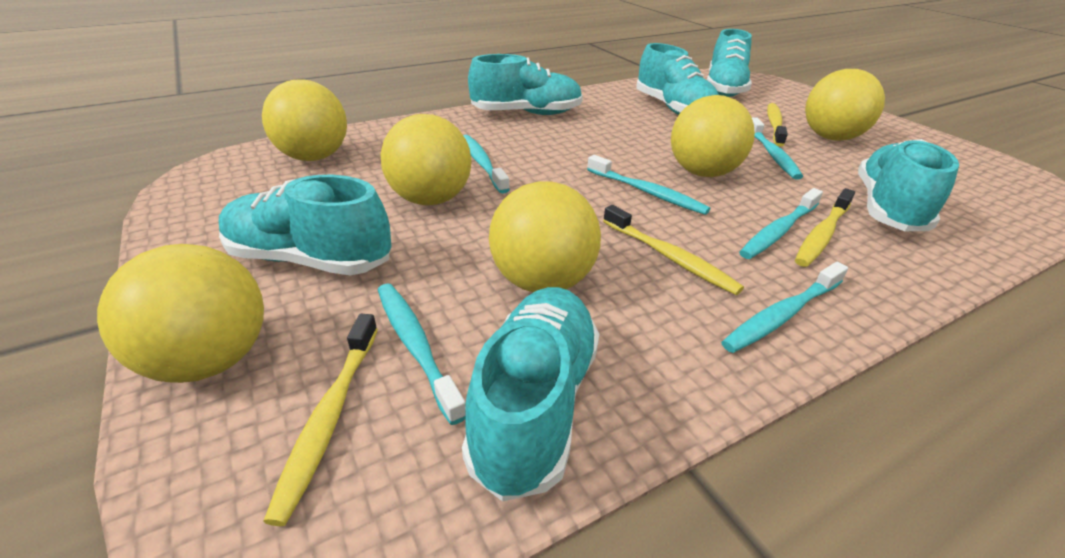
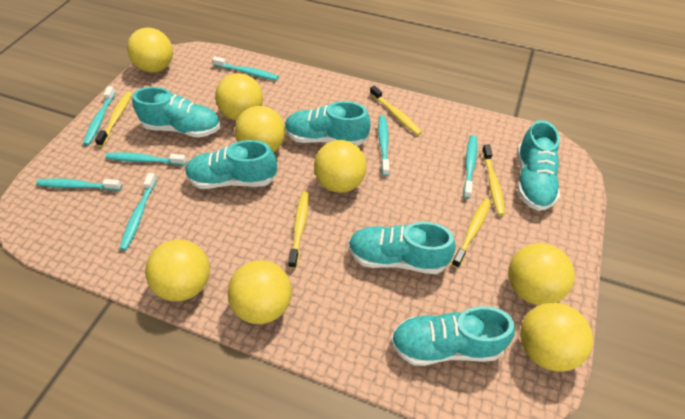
turquoise toothbrush: [378,284,466,425] [463,135,510,194] [587,155,711,215] [721,262,848,353] [739,188,823,259] [752,117,803,180] = 6 -> [36,179,122,190] [83,86,116,145] [105,152,187,165] [119,173,157,250] [212,57,279,80] [378,115,389,176] [463,135,477,199] = 7
yellow ball: [97,244,264,383] [262,79,347,161] [380,114,472,205] [489,181,601,292] [671,95,755,177] [805,69,885,141] = 6 -> [127,28,173,73] [145,240,210,301] [215,73,263,121] [228,260,292,324] [235,106,285,152] [314,140,367,193] [508,243,575,305] [520,302,593,372] = 8
yellow toothbrush: [263,314,378,526] [603,205,744,295] [767,103,788,147] [795,188,855,267] = 4 -> [95,91,132,147] [288,191,309,269] [370,85,422,135] [452,198,491,268] [482,144,505,216] = 5

